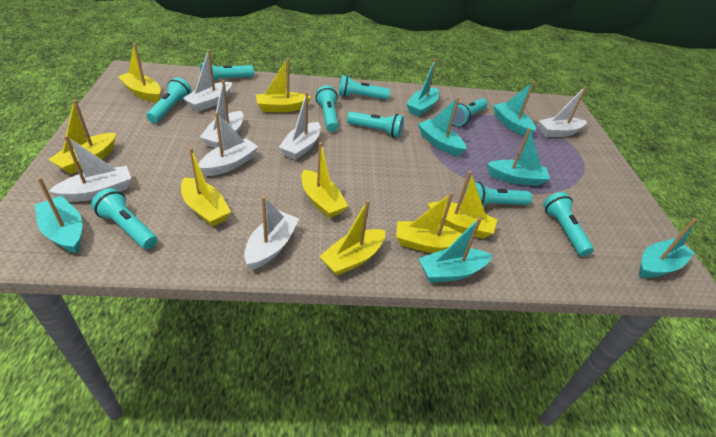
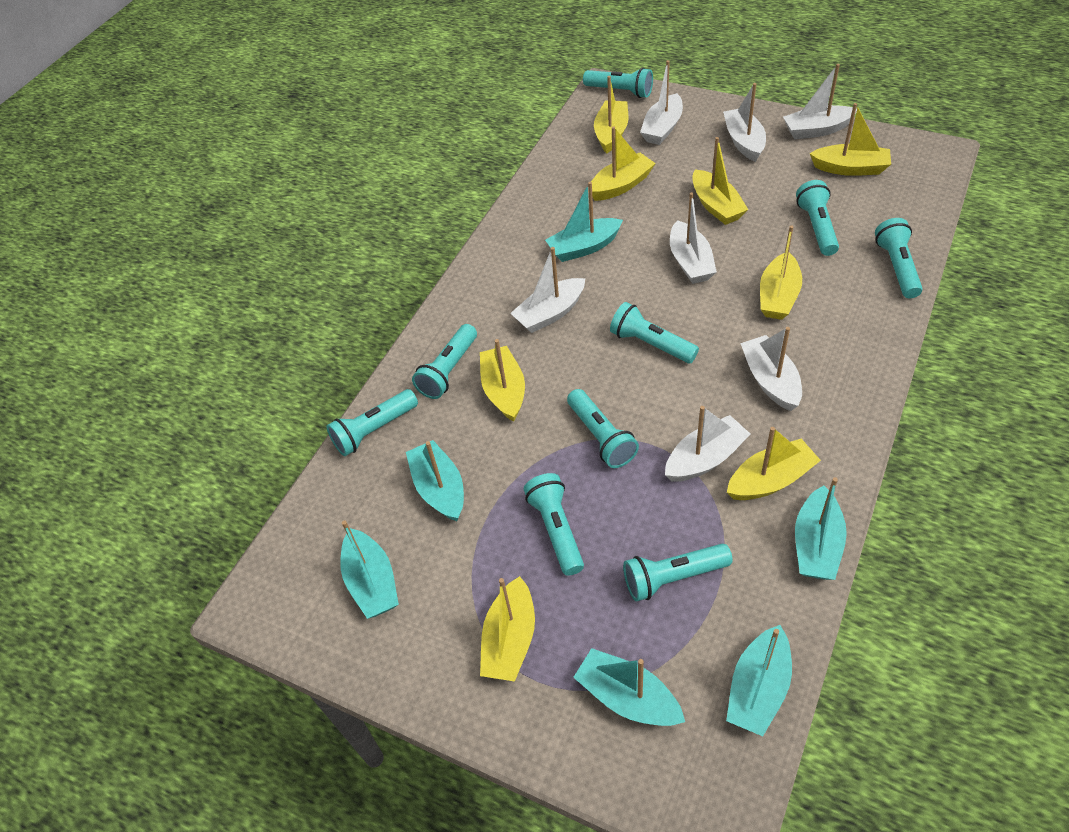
turquoise boat: [35,177,82,253] [406,58,439,116] [418,97,466,156] [419,217,492,283] [487,128,550,186] [493,81,536,137] [639,218,696,278] = 7 -> [340,521,399,619] [406,440,464,521] [545,182,623,262] [573,648,685,726] [726,625,792,736] [795,477,847,580] = 6

